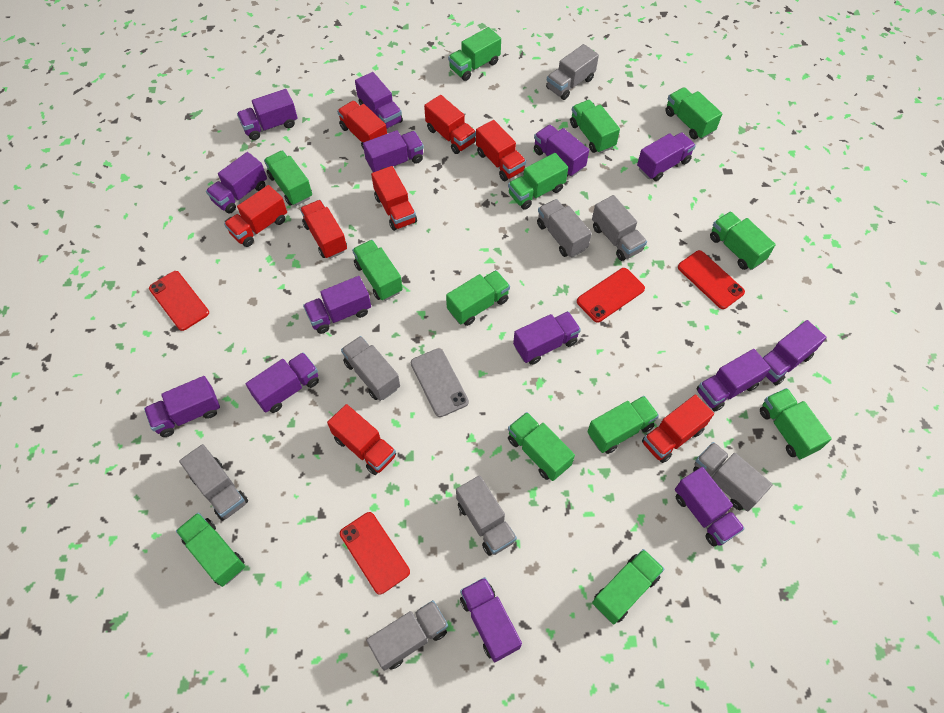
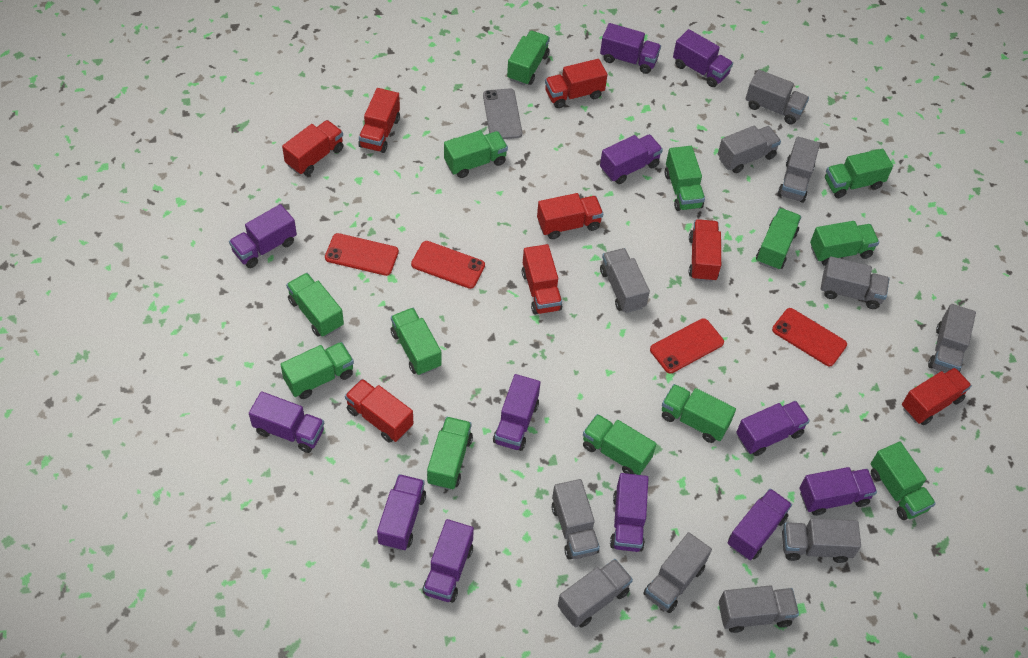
grey truck: [179,444,248,521] [341,336,400,401] [366,600,448,671] [456,475,517,556] [537,199,592,257] [546,44,599,100] [592,195,647,261] [693,442,773,511] = 8 -> [552,479,600,560] [558,559,633,628] [600,248,650,313] [643,532,712,613] [718,125,781,173] [719,585,799,633] [746,69,809,125] [778,137,820,203] [782,518,861,563] [821,256,889,309] [928,304,976,373] = 11
purple truck: [144,376,220,437] [206,152,267,214] [237,89,297,140] [246,352,319,413] [303,276,371,334] [355,72,403,129] [363,130,424,172] [460,577,522,662] [513,311,581,365] [534,125,589,177] [637,132,696,181] [675,467,745,547] [697,349,771,411] [762,320,826,385] = 14 -> [229,204,297,268] [249,391,324,453] [377,474,426,551] [422,519,474,603] [493,374,540,451] [600,23,661,74] [600,134,663,184] [610,473,648,552] [673,29,733,87] [728,489,792,560] [736,401,810,456] [800,467,877,516] = 12

